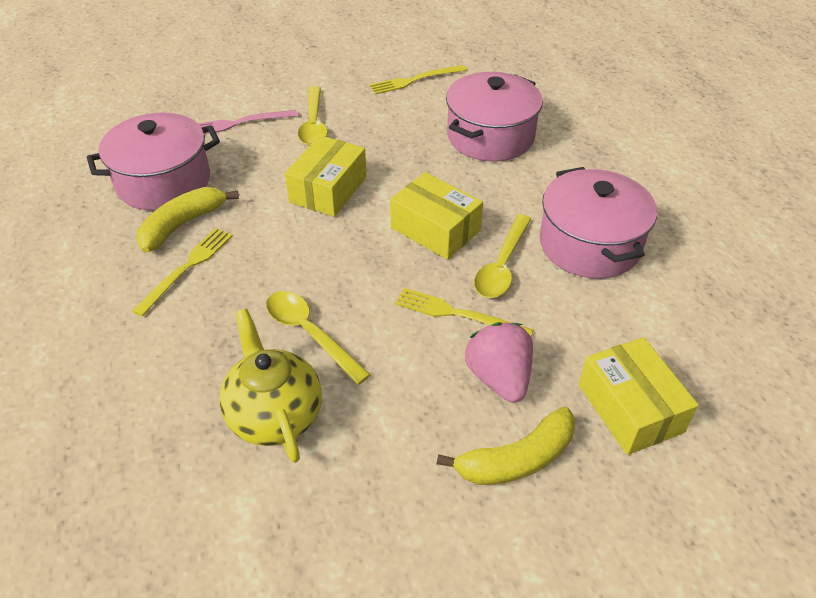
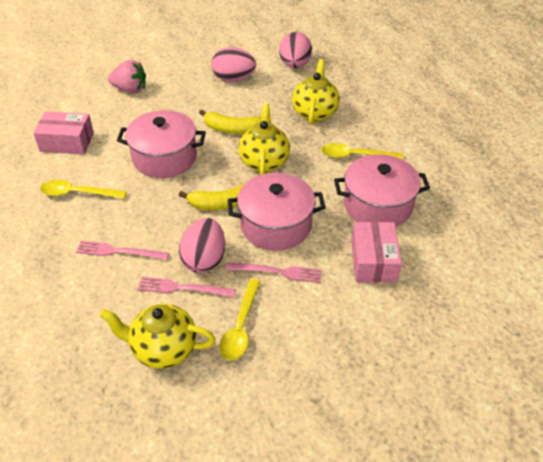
pink box: none = 0 -> [33,111,94,155] [351,222,402,283] = 2
pink egg: none = 0 -> [179,218,225,273] [211,47,256,82] [279,32,312,68] = 3
pink fork: [198,110,298,134] = 1 -> [76,241,169,260] [138,277,236,297] [226,262,322,283] = 3
yellow box: [285,135,367,217] [390,172,483,259] [579,337,698,455] = 3 -> none = 0
yellow fork: [132,228,233,317] [369,65,466,94] [395,288,533,336] = 3 -> none = 0
yellow teapot: [219,308,322,463] = 1 -> [100,304,215,369] [238,103,290,175] [292,59,340,125] = 3

